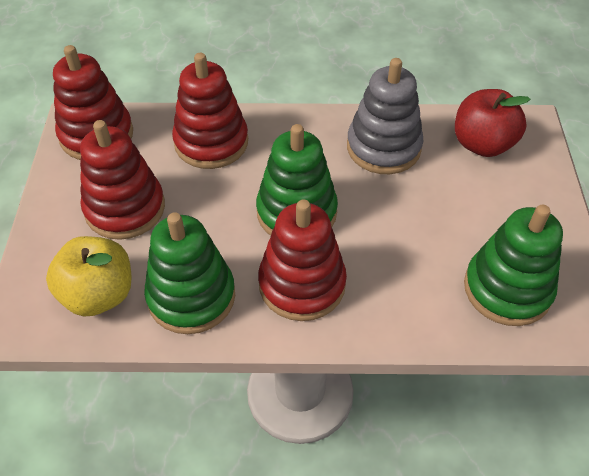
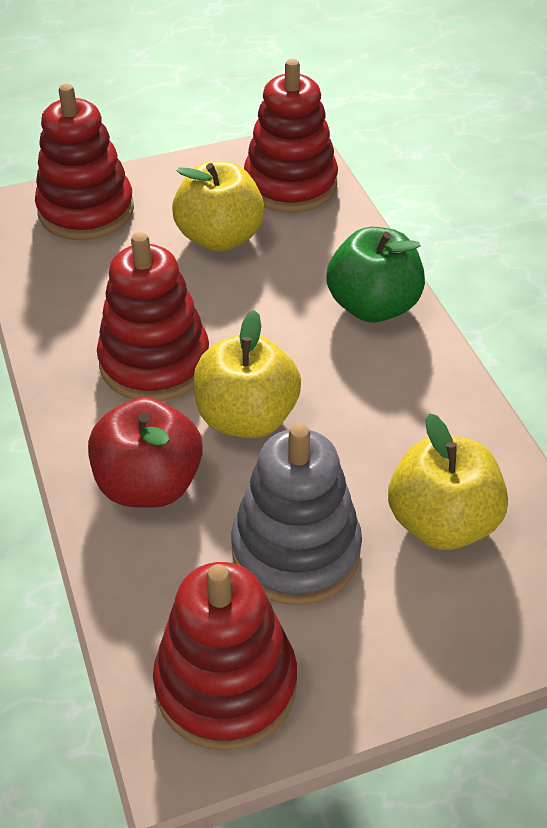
green apple: none = 0 -> [327,227,425,322] = 1
green stacking toy: [144,212,235,334] [256,124,338,236] [464,205,563,326] = 3 -> none = 0
yellow apple: [46,236,132,317] = 1 -> [172,161,264,252] [194,310,301,438] [388,413,508,550] = 3

